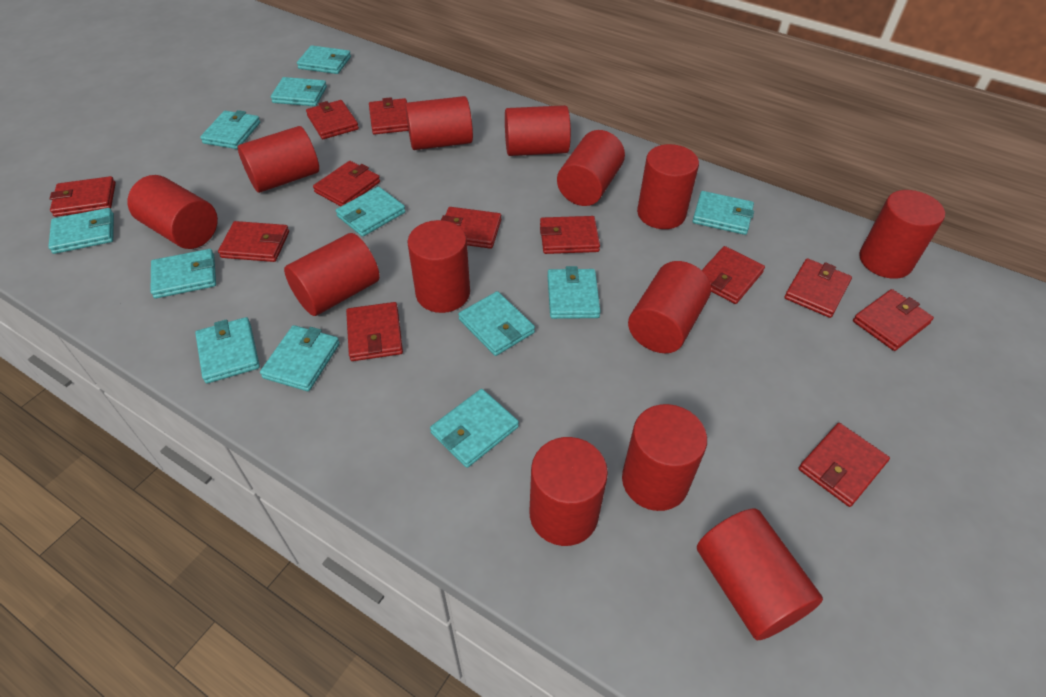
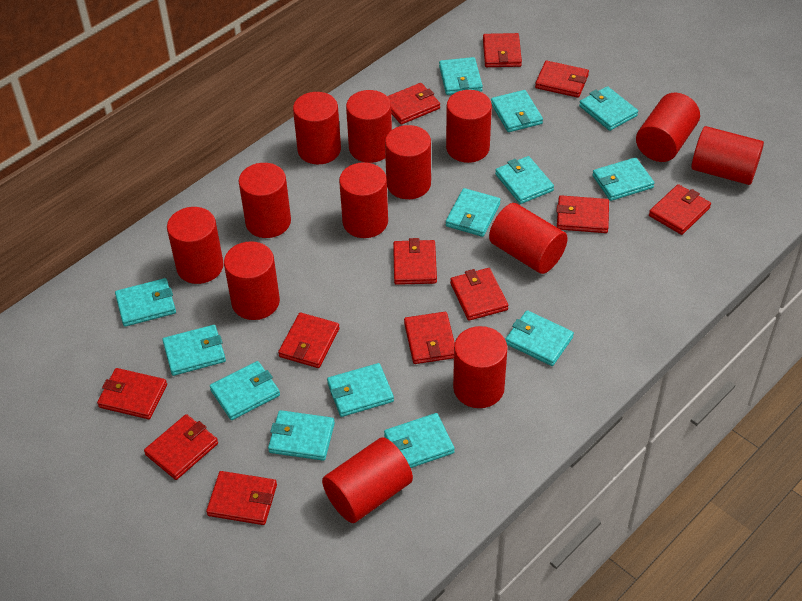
turquoise wallet: [48,208,114,254] [151,249,216,299] [195,317,260,383] [200,110,260,149] [260,325,340,391] [271,77,327,106] [297,45,351,74] [336,186,405,237] [430,389,519,468] [458,291,535,356] [548,266,601,319] [693,191,754,235] = 12 -> [115,278,176,327] [162,325,226,376] [210,361,280,420] [268,410,335,461] [327,363,394,417] [384,413,455,468] [439,57,483,95] [446,188,501,237] [491,90,543,132] [495,156,554,204] [505,310,574,366] [579,86,638,131] [592,157,654,201] = 13

